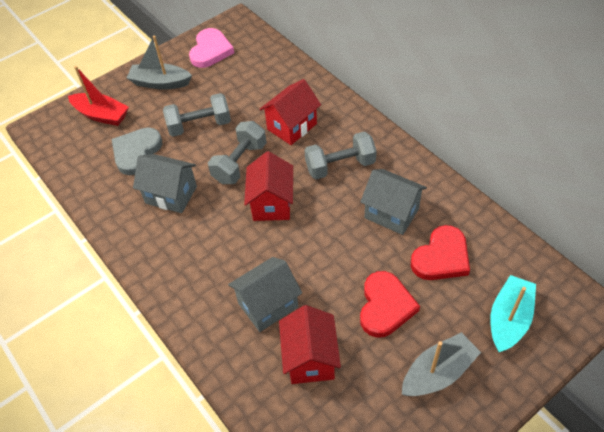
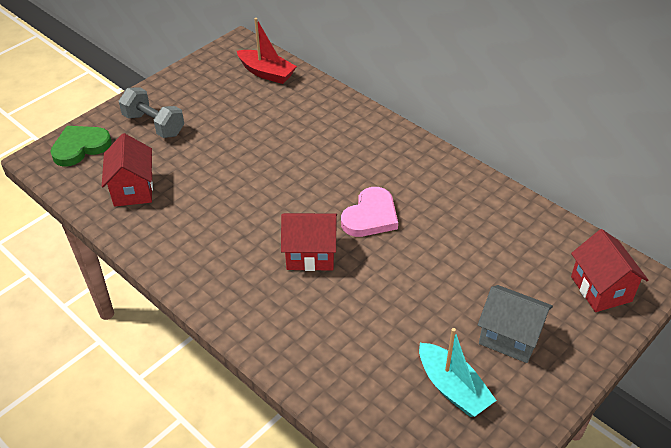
green heart: none = 0 -> [50,126,112,166] = 1
grey boat: [127,35,192,90] [402,332,481,396] = 2 -> none = 0
grey dumbbell: [163,93,231,137] [208,121,267,184] [304,132,377,180] = 3 -> [119,87,184,138] = 1
grey heart: [112,128,162,175] = 1 -> none = 0
grey house: [133,154,197,213] [228,257,302,332] [360,169,427,235] = 3 -> [478,285,553,363] = 1
red heart: [360,271,420,338] [411,225,470,280] = 2 -> none = 0

